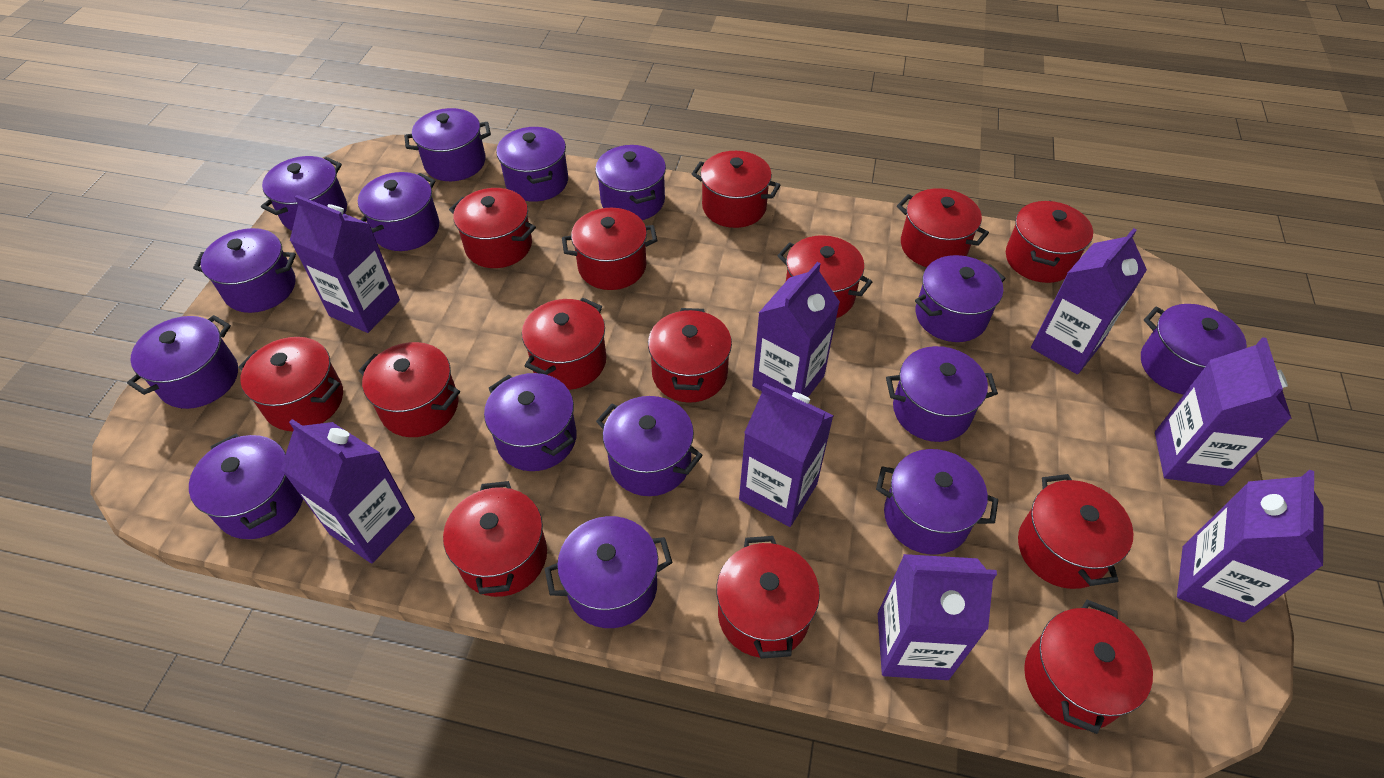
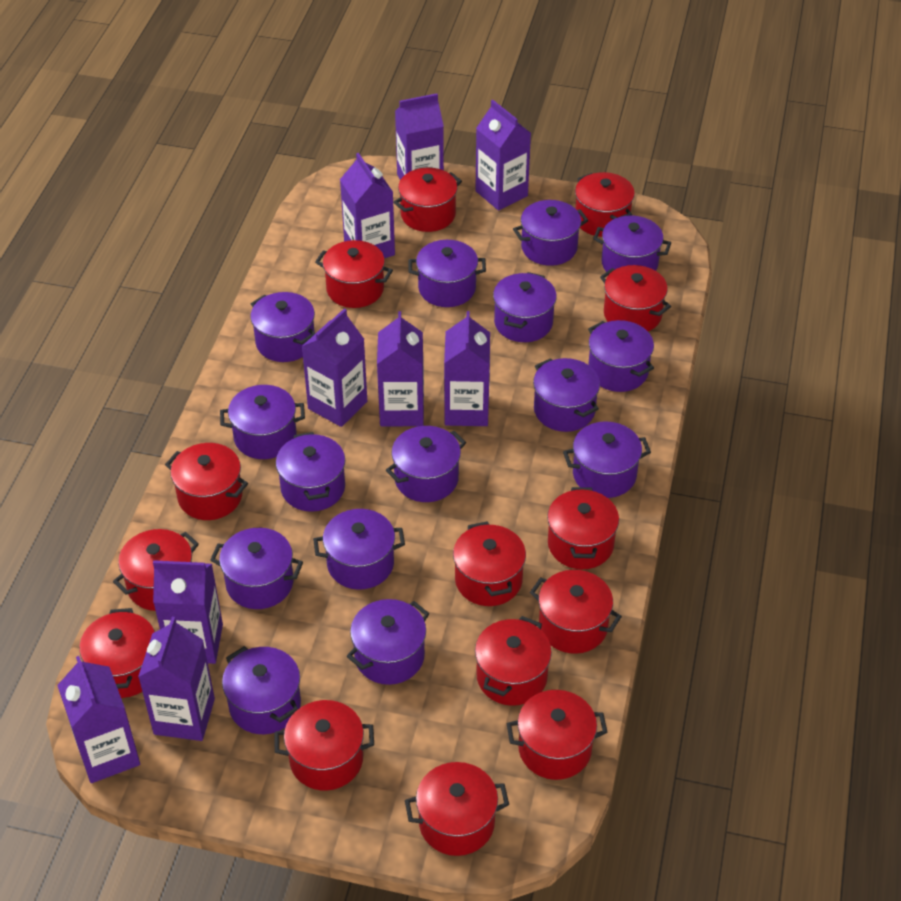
purple carton: [281,419,415,564] [290,195,400,333] [739,383,834,527] [752,262,840,397] [878,554,997,680] [1031,228,1147,374] [1155,337,1292,486] [1177,470,1324,622] = 8 -> [57,656,140,783] [138,617,215,741] [153,560,223,664] [301,308,367,427] [340,153,395,258] [377,311,424,426] [395,93,444,180] [444,311,490,426] [475,100,531,211] = 9

